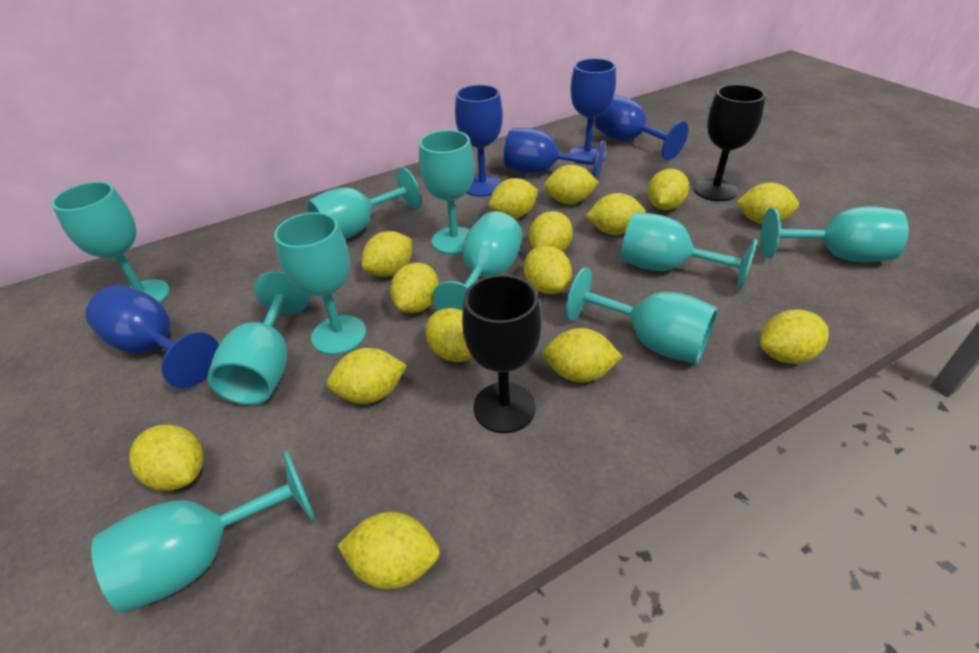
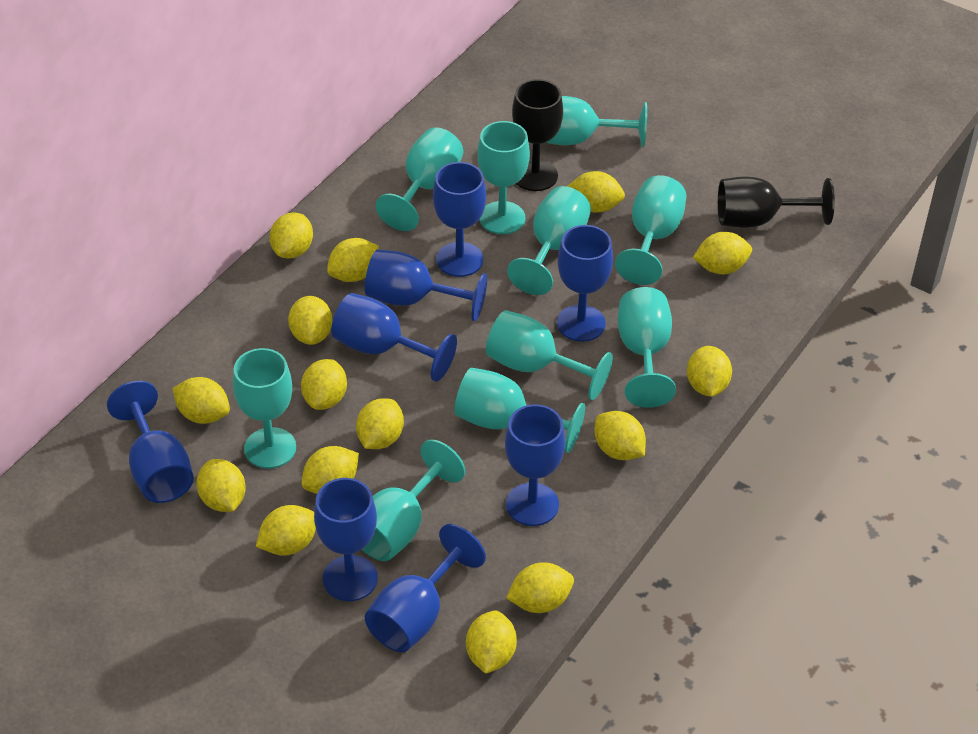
blue goblet: [85,285,219,388] [455,85,503,197] [504,128,605,180] [569,58,616,165] [595,95,688,160] = 5 -> [107,381,194,503] [314,478,378,601] [331,293,457,382] [365,249,487,322] [365,524,486,652] [433,162,486,277] [505,404,565,526] [557,225,613,342] = 8

